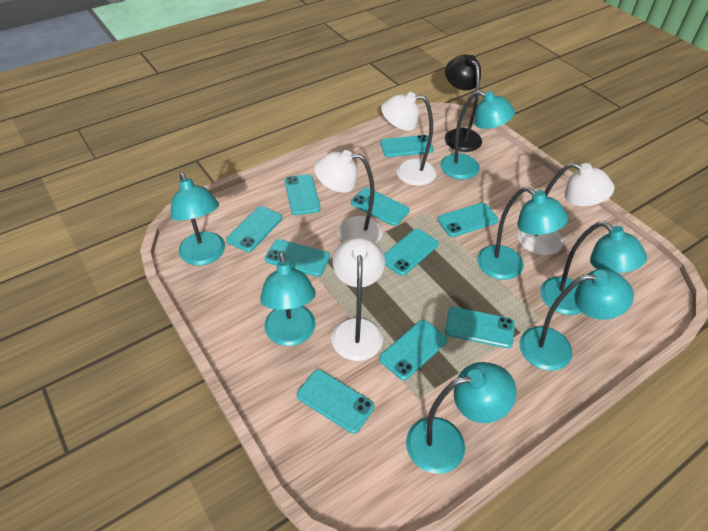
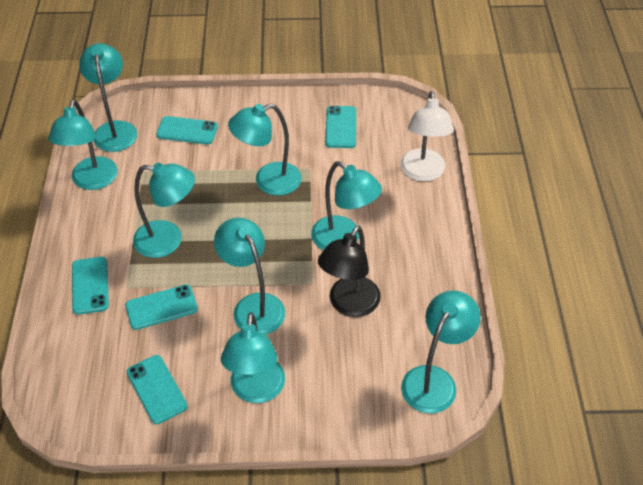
turquoise lamp: [171,172,225,266] [260,251,316,346] [406,362,517,474] [440,90,515,180] [477,187,569,280] [519,269,634,371] [540,222,647,315] = 7 -> [48,99,118,190] [79,43,137,152] [133,163,195,258] [214,218,285,335] [221,312,285,403] [228,104,302,196] [311,161,382,250] [401,290,481,414] = 8
turquoise phone: [226,206,282,252] [265,239,330,277] [285,174,321,215] [297,370,374,434] [351,188,410,226] [379,320,447,380] [380,135,433,157] [384,229,439,276] [438,203,498,237] [445,307,515,348] = 10 -> [72,257,109,315] [125,284,198,330] [127,355,188,424] [156,116,218,144] [325,106,356,148] = 5
white lamp: [314,150,383,243] [331,237,385,361] [381,92,436,186] [518,163,614,255] = 4 -> [400,91,454,181] = 1

